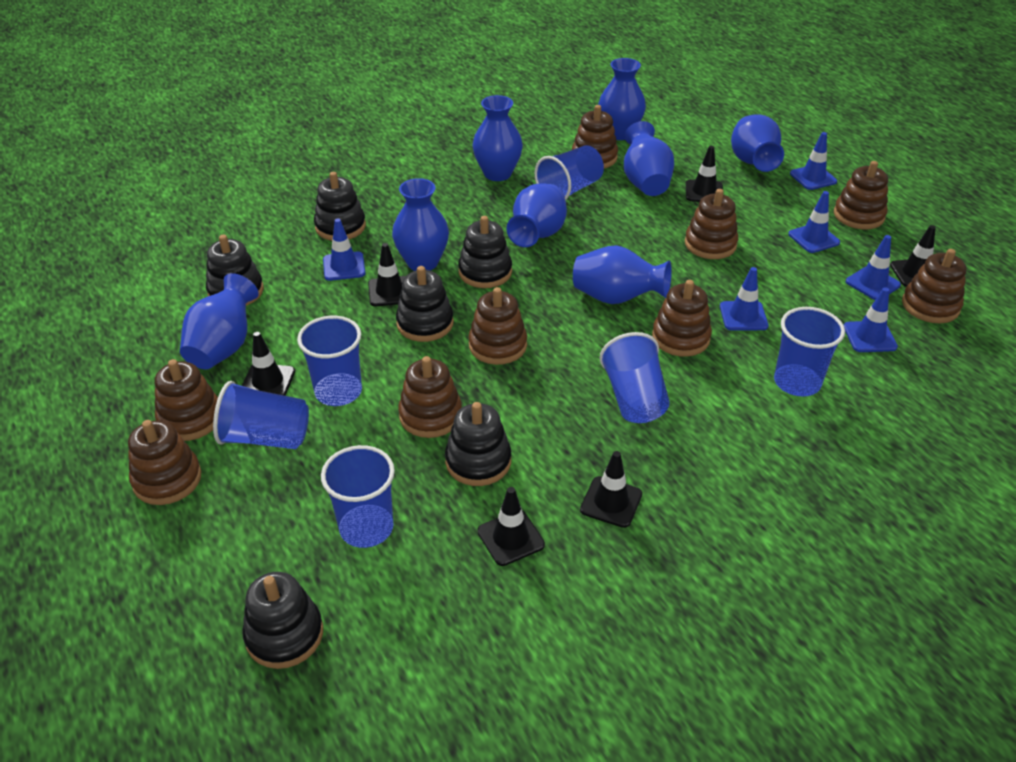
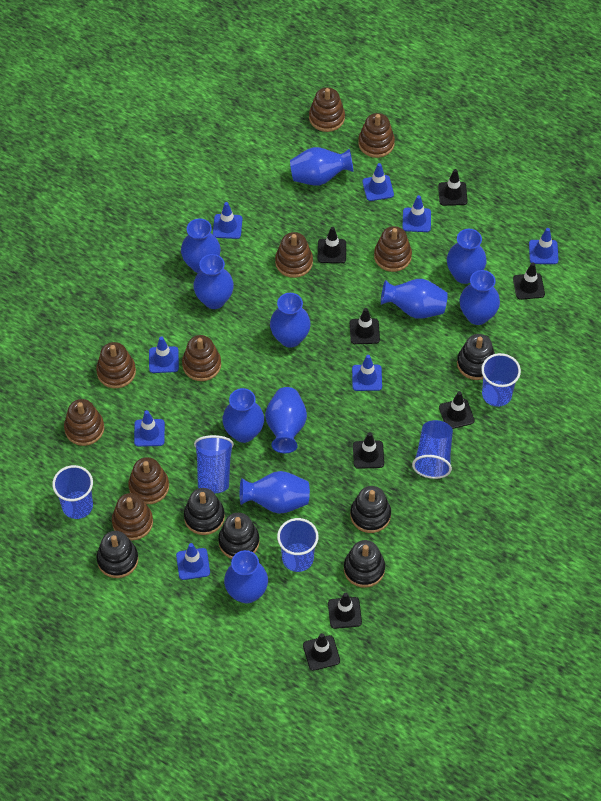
black traffic cone: [242,332,295,396] [368,243,406,307] [477,487,545,566] [580,451,642,528] [686,146,723,202] [890,225,936,287] = 6 -> [303,633,340,671] [318,227,346,263] [328,593,362,629] [350,308,380,344] [353,432,384,469] [438,169,468,206] [439,391,475,429] [513,262,545,300] = 8
blue cup: [213,381,309,449] [297,316,362,406] [321,445,395,548] [535,145,604,200] [600,332,670,423] [774,307,845,397] = 6 -> [52,465,93,519] [194,435,234,493] [277,518,319,572] [412,420,453,479] [481,353,521,407] = 5
blue traffic cone: [323,218,366,281] [720,267,768,331] [788,191,840,253] [790,132,837,190] [844,287,898,352] [846,235,901,300] = 6 -> [134,410,165,447] [149,337,179,373] [176,543,210,580] [213,202,242,239] [352,355,382,391] [362,163,394,201] [402,195,431,232] [529,228,558,264] = 8
blue vase: [180,273,259,369] [392,178,449,271] [472,95,523,181] [506,183,567,247] [573,245,672,304] [598,58,646,140] [624,121,674,196] [731,114,784,172] = 8 -> [181,218,221,273] [193,254,234,309] [222,388,264,443] [224,550,268,603] [240,471,310,514] [265,387,307,453] [270,293,311,348] [290,147,354,185] [381,279,448,319] [447,229,487,284] [459,270,500,325] = 11

